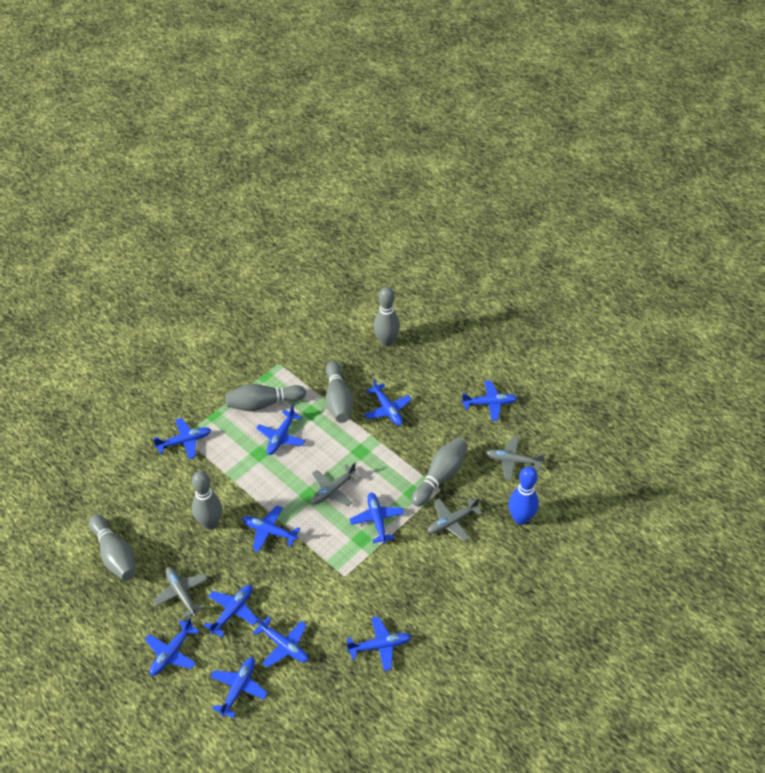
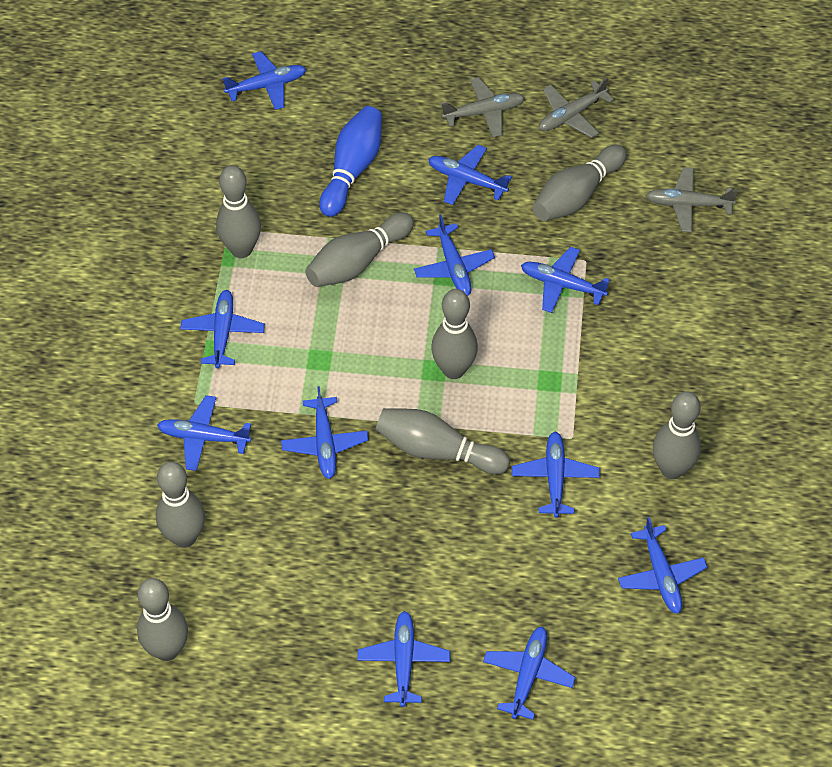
grey bowling pin: [89,514,136,581] [192,471,222,529] [225,384,306,411] [325,361,353,423] [373,287,400,347] [411,437,468,507] = 6 -> [137,578,188,661] [156,462,205,548] [216,165,261,258] [305,213,414,287] [376,408,510,474] [431,289,478,379] [533,145,627,221] [653,391,701,479] = 8
grey plane: [153,567,208,619] [311,463,361,507] [428,498,483,541] [485,436,544,480] = 4 -> [441,77,525,138] [539,77,614,138] [646,167,738,232] = 3

